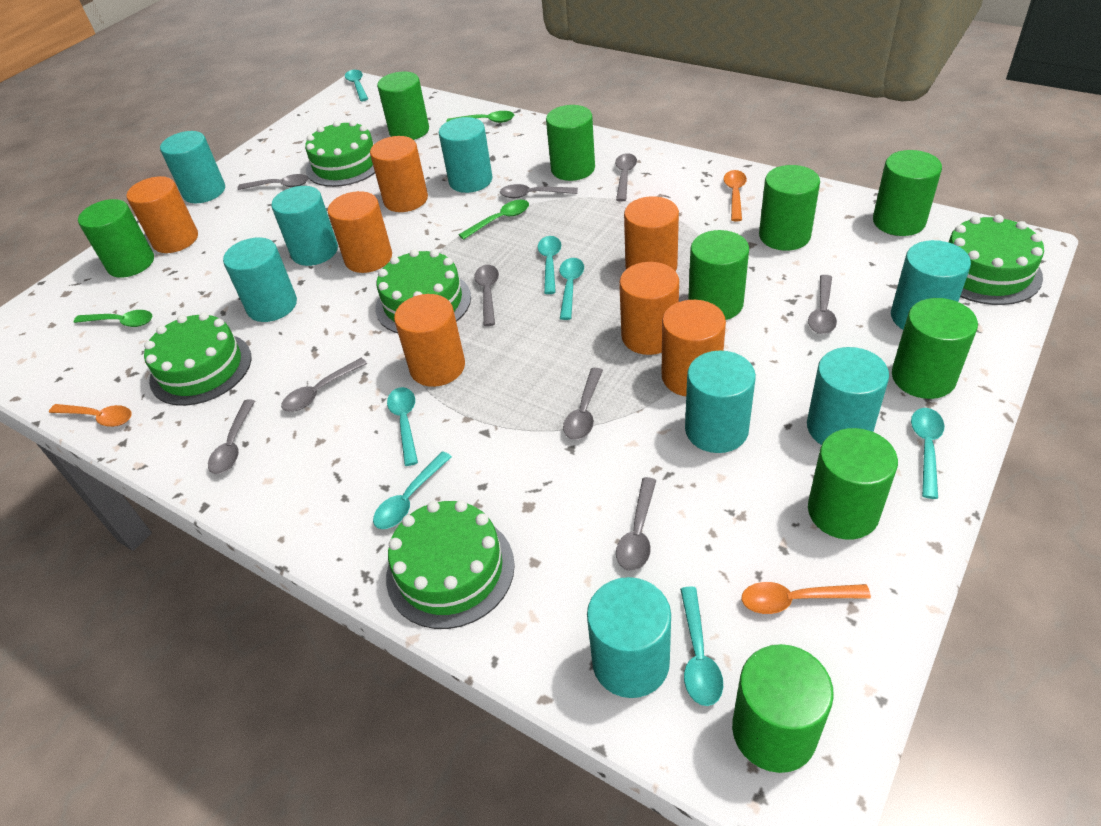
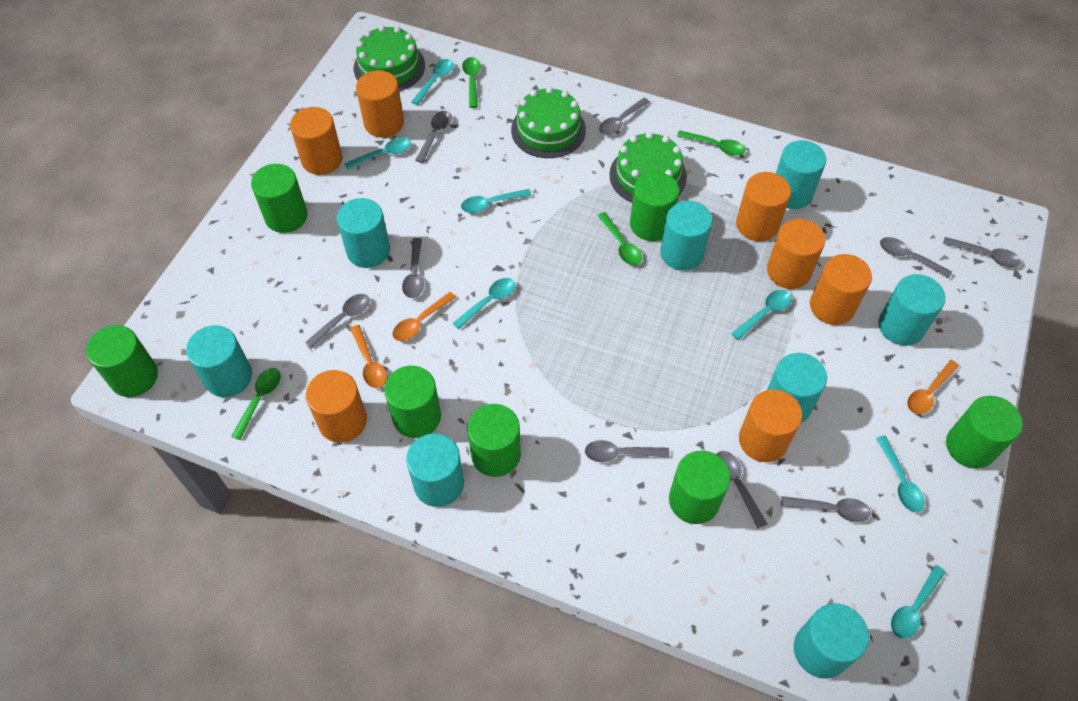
green cake: [144,312,251,406] [305,120,375,187] [376,249,471,333] [386,500,515,629] [949,215,1044,305] = 5 -> [354,25,425,91] [511,87,586,158] [609,132,687,202] = 3
green cylinder: [78,199,154,278] [377,72,429,140] [546,105,595,181] [688,230,749,320] [732,644,834,773] [759,165,820,251] [808,428,898,540] [873,150,942,236] [892,298,978,399] = 9 -> [86,325,158,397] [251,164,307,233] [384,366,441,438] [467,404,521,477] [630,172,679,241] [669,451,731,524] [946,396,1023,469] = 7
green spoon: [74,310,152,327] [447,111,514,123] [459,200,529,240] = 3 -> [231,368,281,440] [462,57,481,108] [598,212,642,265] [677,130,745,156] = 4

